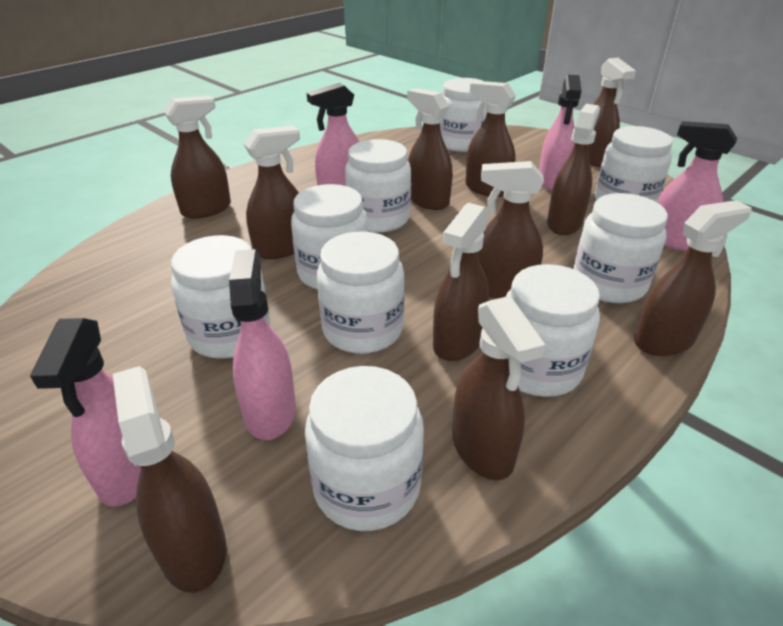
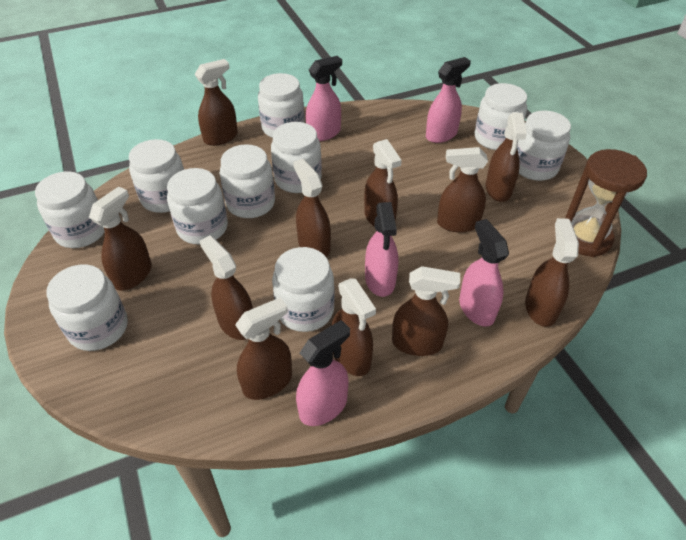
brown hourglass: none = 0 -> [565,149,647,257] = 1
white jar: [171,235,270,358] [291,184,368,290] [305,366,424,531] [317,231,405,354] [345,139,411,232] [440,78,487,152] [506,264,600,397] [573,193,668,303] [595,126,673,202] = 9 -> [35,171,105,248] [46,264,128,351] [129,139,184,213] [167,168,228,244] [220,144,275,218] [258,73,305,138] [271,122,322,193] [272,247,335,332] [475,83,527,150] [517,110,571,181] = 10

